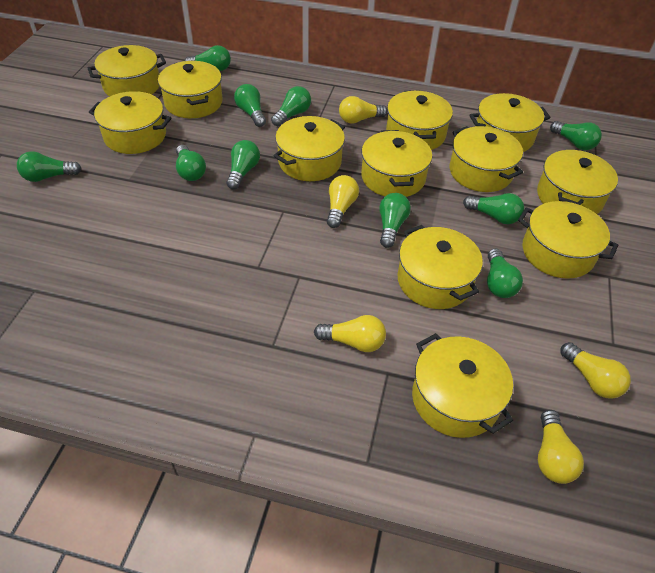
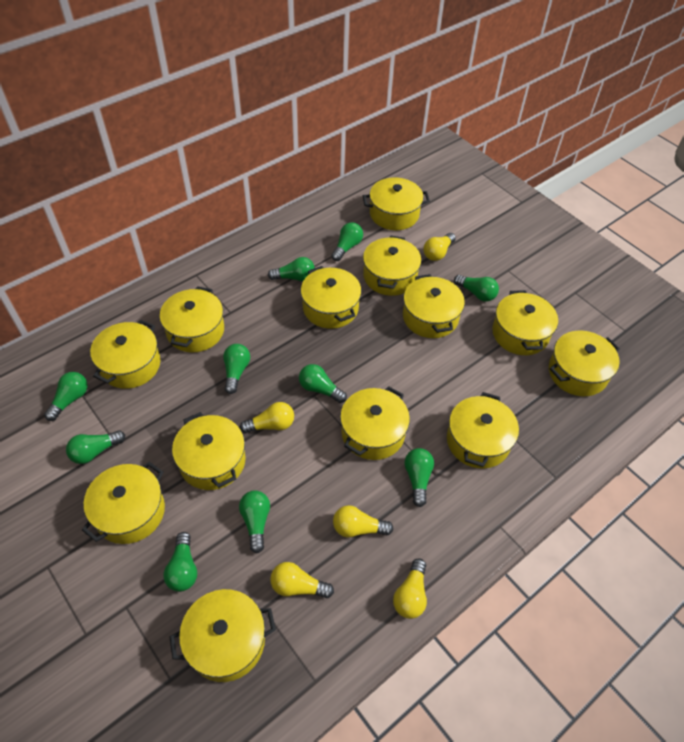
yellow pot: [88,45,166,97] [89,91,171,154] [158,61,223,118] [273,116,345,181] [361,130,432,197] [386,90,453,150] [397,225,483,309] [412,333,513,438] [450,126,523,192] [469,93,550,152] [518,201,618,279] [537,149,618,214] = 12 -> [82,462,165,544] [90,320,160,389] [160,286,224,353] [169,589,276,682] [172,412,246,490] [301,266,361,329] [340,386,410,460] [363,178,430,230] [363,235,421,296] [403,274,465,338] [447,392,519,468] [492,290,558,355] [549,331,620,396] = 13

